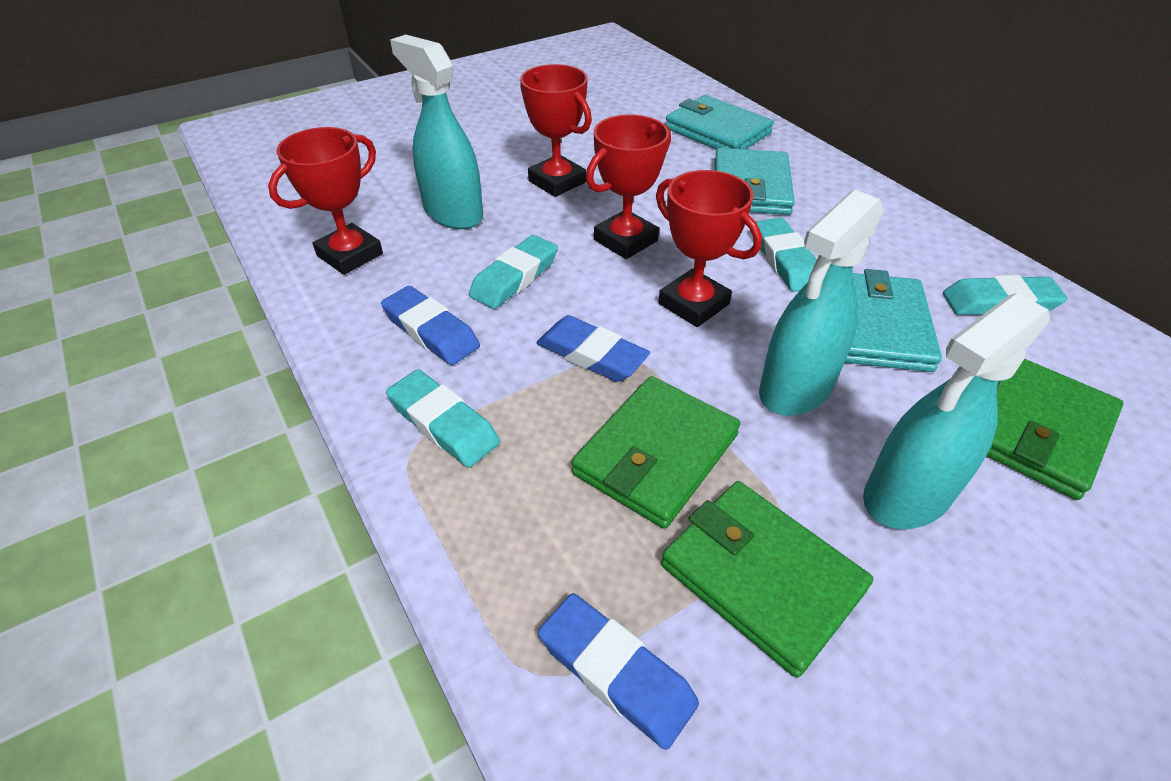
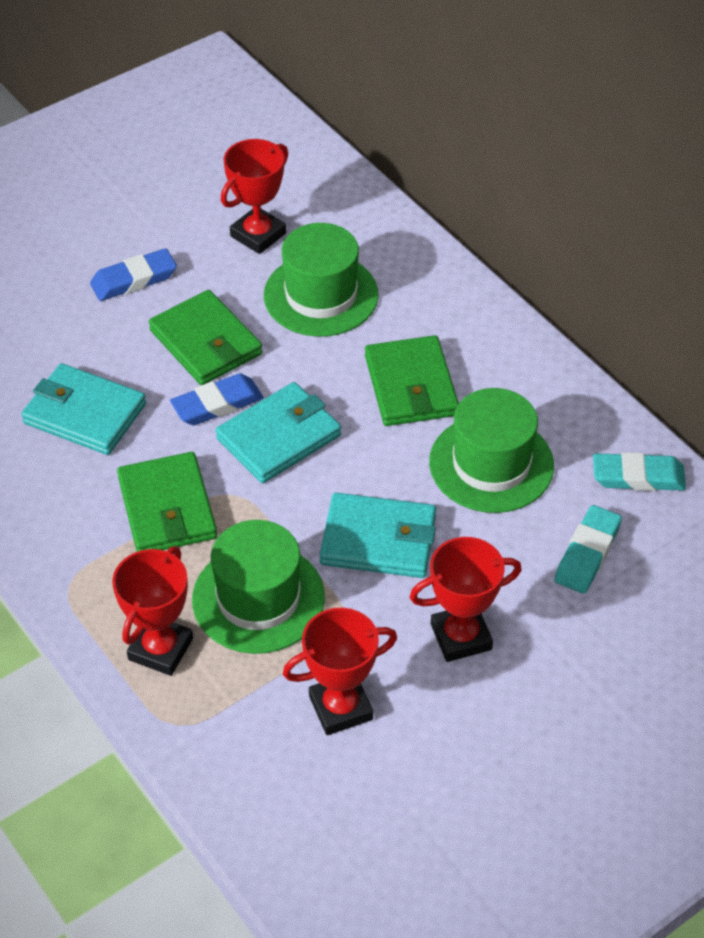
blue eraser: [381,286,480,365] [537,315,650,382] [538,593,699,750] = 3 -> [90,248,177,301] [170,373,264,425] = 2
green hat: none = 0 -> [192,520,325,654] [264,223,379,337] [429,388,554,513] = 3
turquoise eraser: [386,370,500,468] [469,235,558,309] [755,218,817,292] [943,275,1067,315] = 4 -> [554,505,622,594] [593,452,686,491] = 2
turquoise spray bottle: [390,35,483,229] [759,189,884,416] [863,293,1050,529] = 3 -> none = 0

